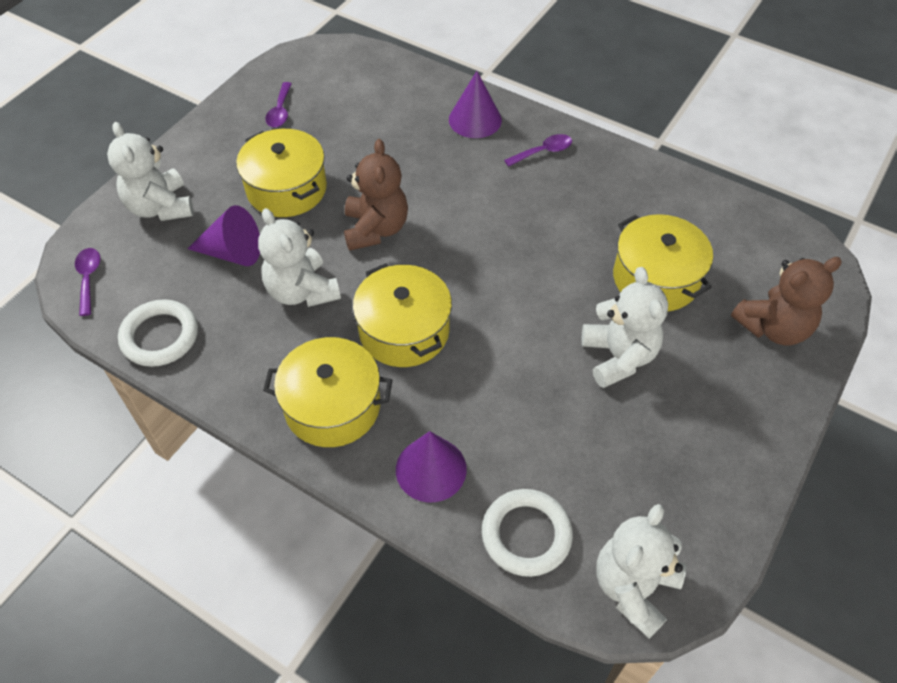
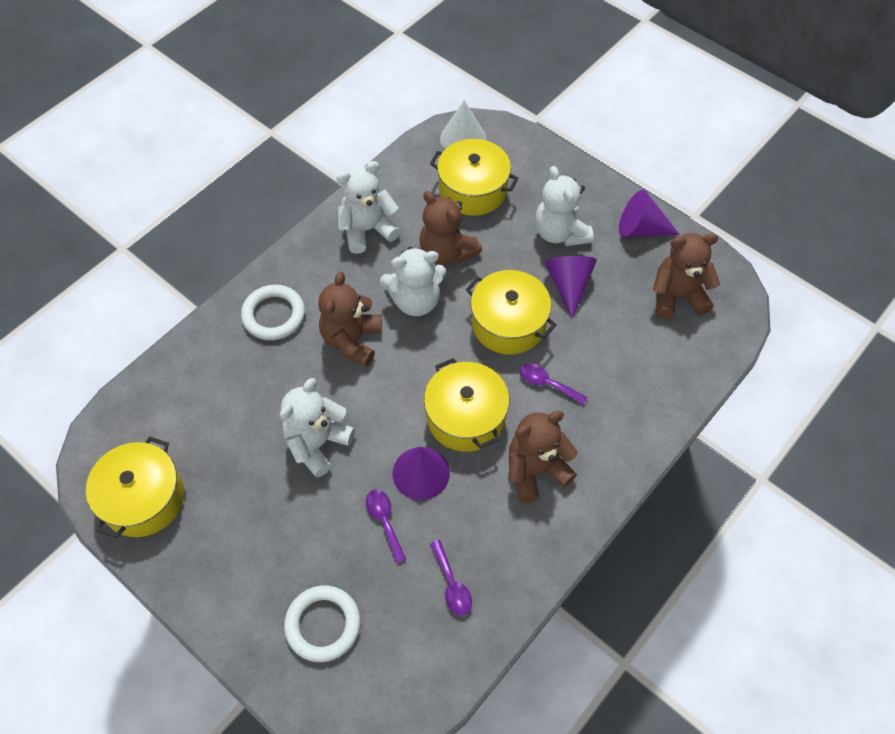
brown teddy bear: [344,139,408,251] [731,257,842,345] = 2 -> [318,271,382,367] [420,191,482,265] [509,411,578,503] [653,233,720,319] = 4
white cone: none = 0 -> [440,100,486,149] = 1

